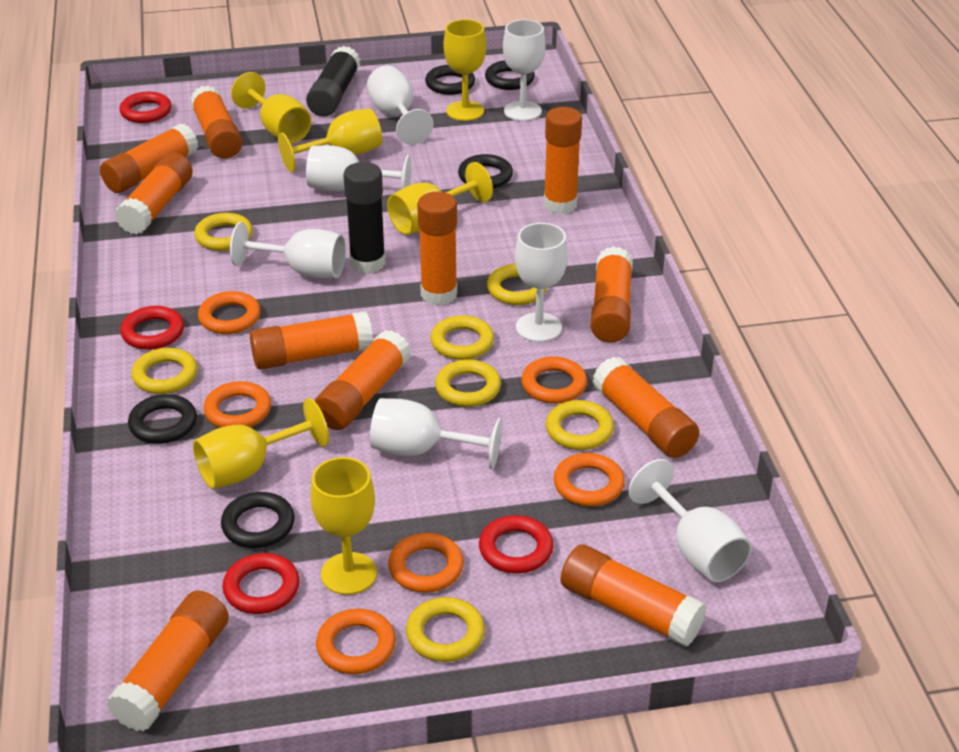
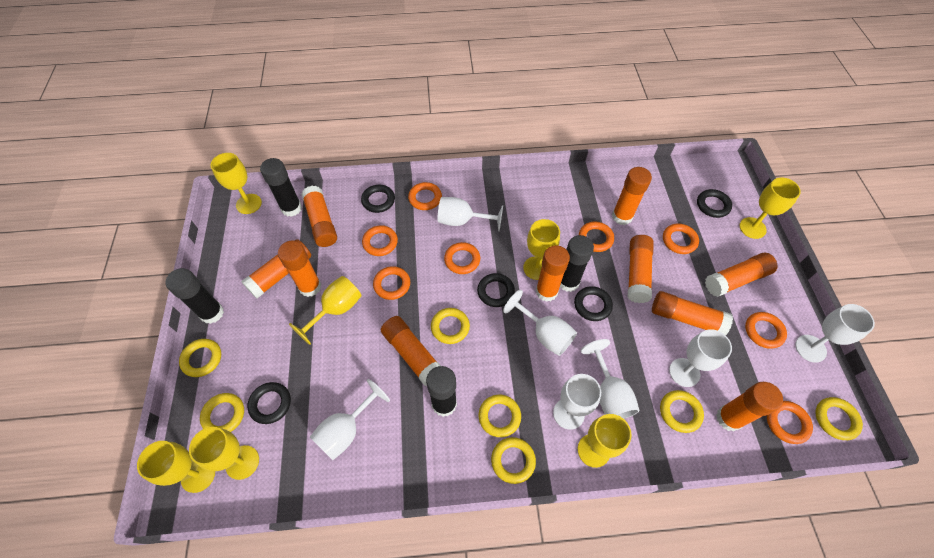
black glue stick: [306,46,360,116] [343,162,385,274] = 2 -> [166,268,224,324] [260,158,302,217] [426,366,457,417] [560,235,594,292] = 4
orange glue stick: [100,123,198,193] [106,590,229,731] [115,152,193,234] [190,85,242,159] [250,311,373,370] [314,330,411,430] [417,192,457,306] [544,107,582,214] [560,544,707,647] [591,246,633,343] [592,357,699,458] = 11 -> [241,239,311,299] [278,241,321,297] [301,186,337,247] [381,316,441,386] [536,245,570,302] [612,167,652,225] [627,235,654,303] [652,291,733,335] [705,253,777,297] [716,382,783,432] = 10
orange ring: [198,291,261,334] [204,381,271,428] [316,609,396,674] [388,533,464,593] [521,356,587,404] [554,453,625,506] = 6 -> [362,225,398,256] [373,266,410,300] [408,182,442,210] [444,242,480,274] [579,222,614,252] [663,224,699,254] [745,312,787,349] [767,401,813,444] = 8
red ring: [119,92,172,123] [120,306,184,350] [222,553,300,614] [479,515,553,573] = 4 -> none = 0
yellow goblet: [193,398,329,489] [231,72,312,143] [278,108,382,172] [311,457,377,595] [387,162,493,235] [444,19,486,121] = 6 -> [137,441,215,493] [189,427,259,480] [211,153,262,214] [289,276,362,345] [523,219,560,280] [578,414,632,468] [739,177,801,239] = 7

